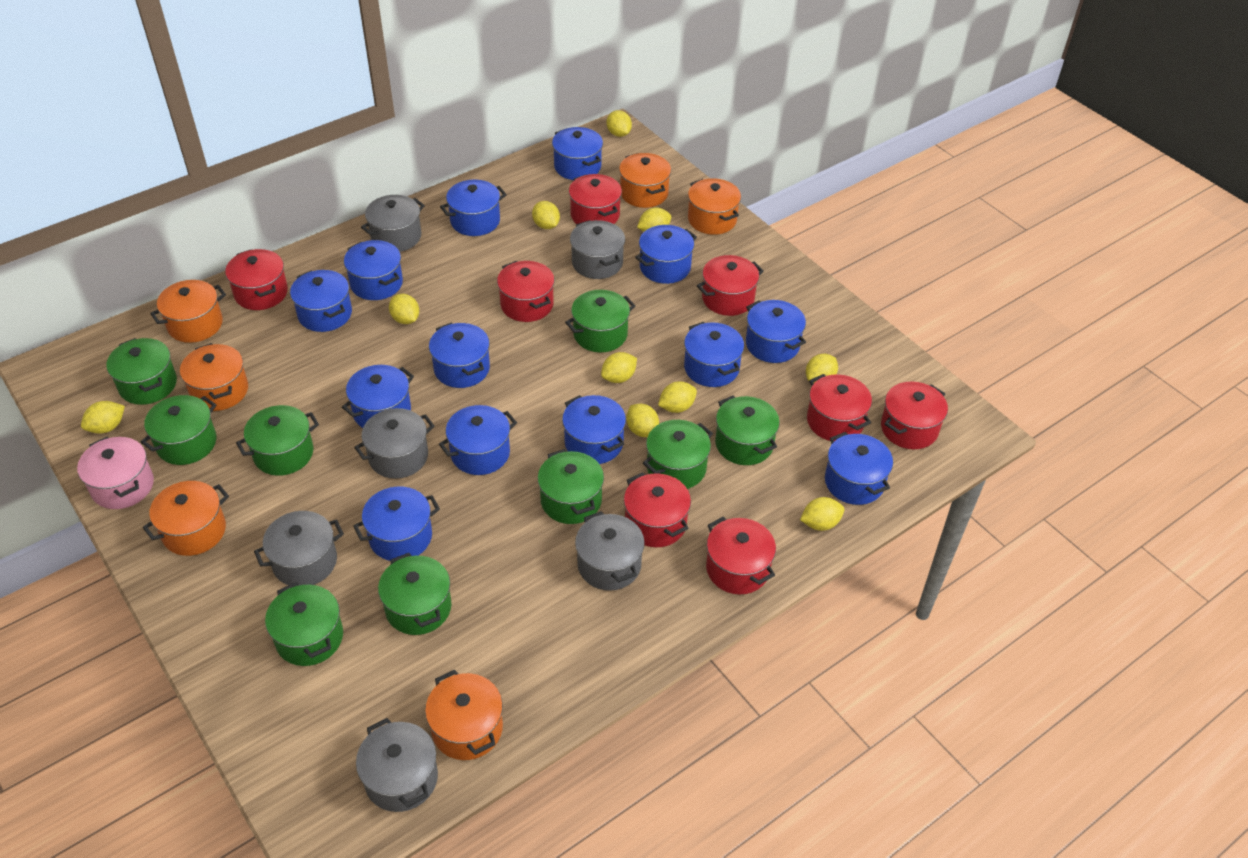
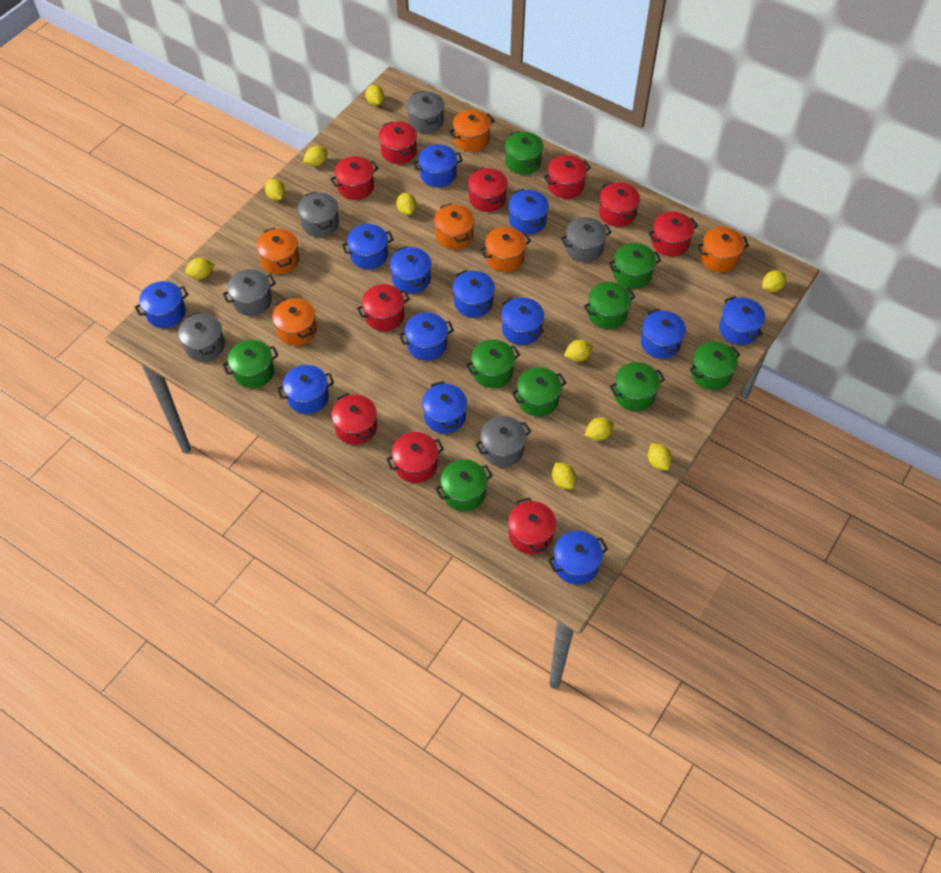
pink pot: [77,437,154,509] = 1 -> none = 0
red pot: [225,249,288,310] [497,261,555,322] [569,174,622,224] [624,472,691,547] [697,255,764,316] [706,517,776,594] [807,374,872,441] [881,382,948,449] = 8 -> [330,156,379,200] [331,393,377,445] [357,284,410,331] [379,121,417,164] [386,432,444,483] [468,167,508,212] [508,497,556,554] [543,155,591,199] [599,182,640,227] [648,211,698,257] = 10

